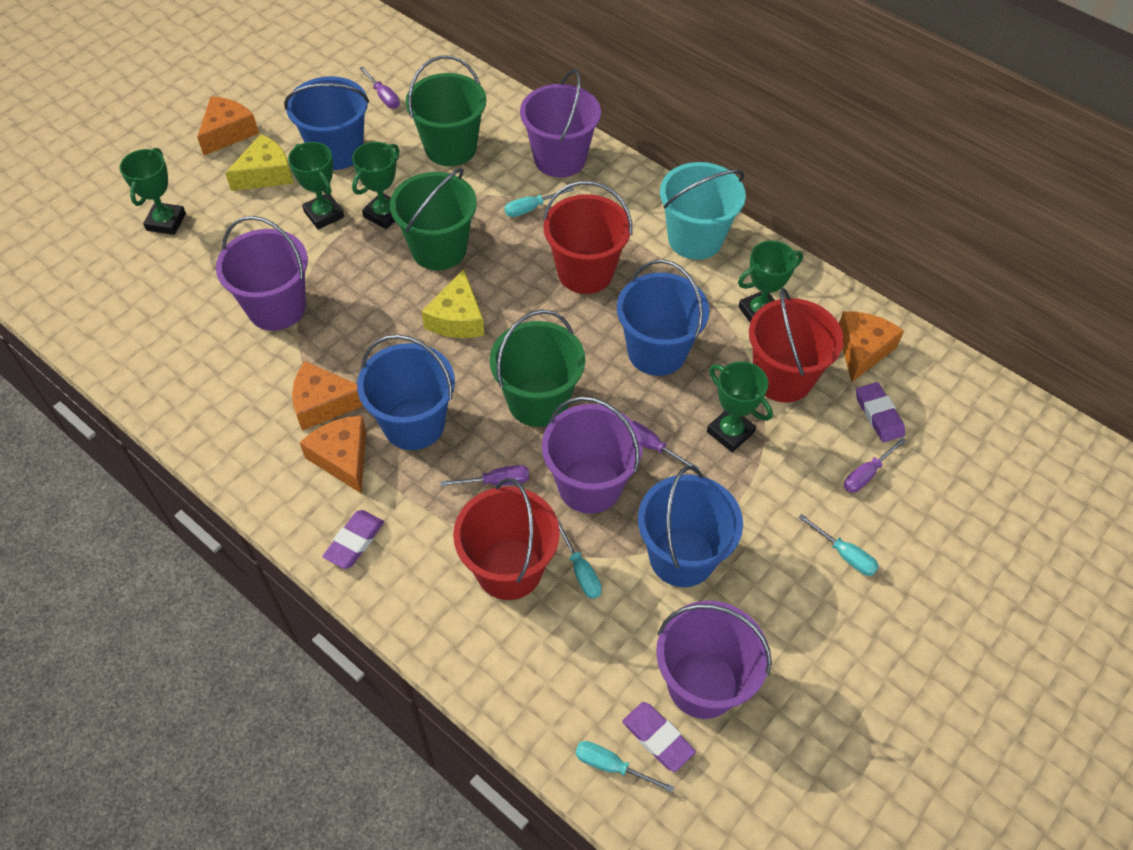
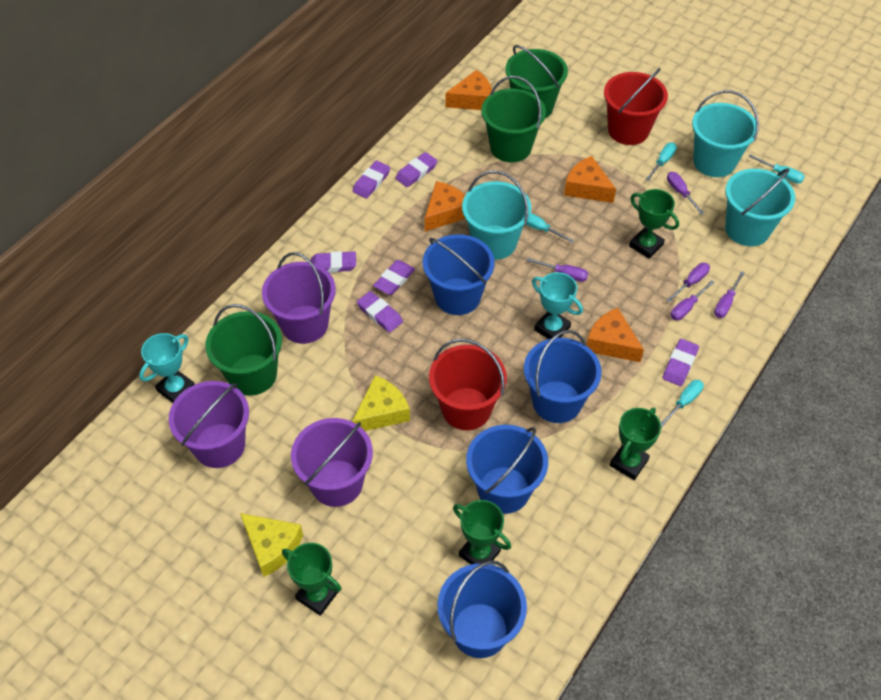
green trophy: [120,148,186,235] [288,142,344,230] [352,142,400,229] [707,361,773,452] [738,241,803,322] = 5 -> [282,543,341,616] [453,500,511,565] [610,408,661,480] [629,189,679,259] = 4
purple bucket: [216,216,308,331] [520,69,601,177] [542,396,643,514] [656,601,772,719] = 4 -> [169,381,249,468] [262,252,336,344] [291,418,373,507] = 3
purple eraser: [322,510,384,569] [622,702,696,772] [856,382,905,443] = 3 -> [310,251,356,273] [353,161,390,198] [357,291,403,333] [373,260,415,295] [395,152,437,187] [663,339,699,386] = 6
purple screwdriver: [359,67,400,109] [440,465,529,486] [632,421,699,469] [844,437,906,493] = 4 -> [527,258,588,282] [667,172,704,215] [667,263,710,302] [671,280,715,320] [714,271,745,318] = 5
red bucket: [453,478,560,600] [543,181,632,294] [749,288,844,403] = 3 -> [429,338,507,430] [604,68,668,145] = 2
turquoise bucket: [660,162,746,260] = 1 -> [462,171,531,260] [692,90,759,177] [725,168,795,246] = 3
turquoise trophy: none = 0 -> [139,333,195,403] [532,272,583,339] = 2

